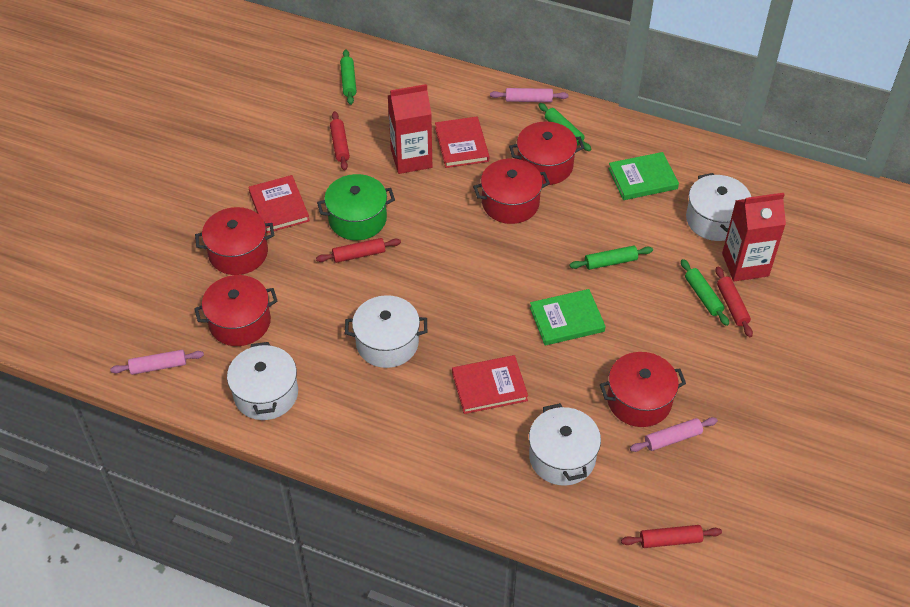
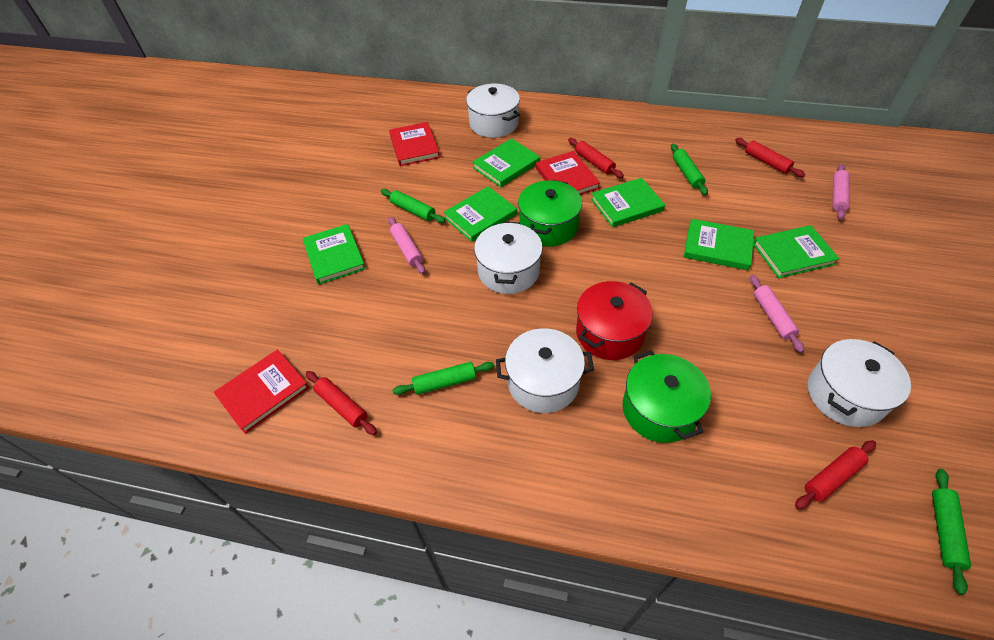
green book: [530,289,606,345] [608,152,679,200] = 2 -> [303,224,366,285] [443,186,517,242] [472,138,540,187] [591,178,665,228] [684,219,754,270] [753,225,840,278] = 6
green pot: [317,174,395,240] = 1 -> [518,180,582,247] [623,350,711,443] = 2
red carton: [388,84,432,174] [722,193,786,281] = 2 -> none = 0
red pot: [194,275,278,346] [195,207,274,275] [473,158,550,224] [509,121,584,185] [600,352,686,427] = 5 -> [576,281,653,360] = 1

